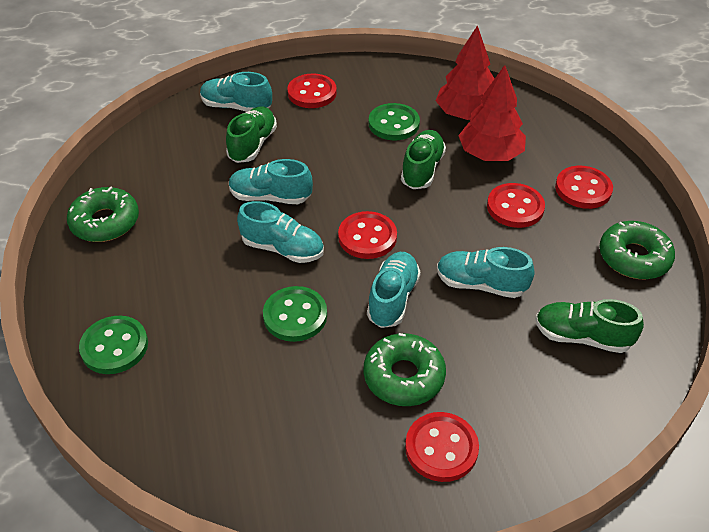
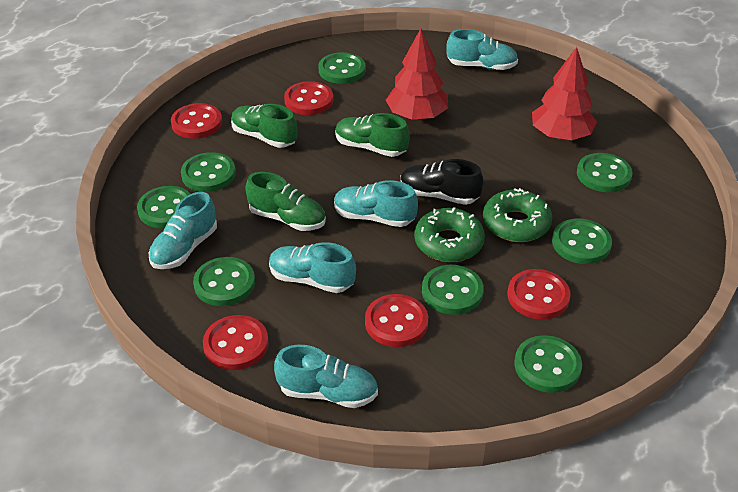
black shoe: none = 0 -> [400,159,483,205] = 1
green button: [79,316,148,374] [263,286,327,342] [369,103,420,140] = 3 -> [137,186,191,228] [181,152,236,192] [193,257,255,306] [318,52,366,84] [422,265,484,315] [514,335,582,393] [552,219,612,264] [577,153,632,192] = 8
green donut: [67,187,139,242] [364,333,446,406] [599,221,675,279] = 3 -> [414,207,485,262] [483,188,553,242] = 2

